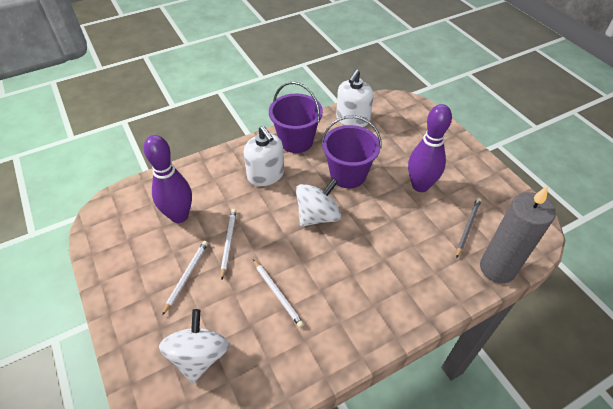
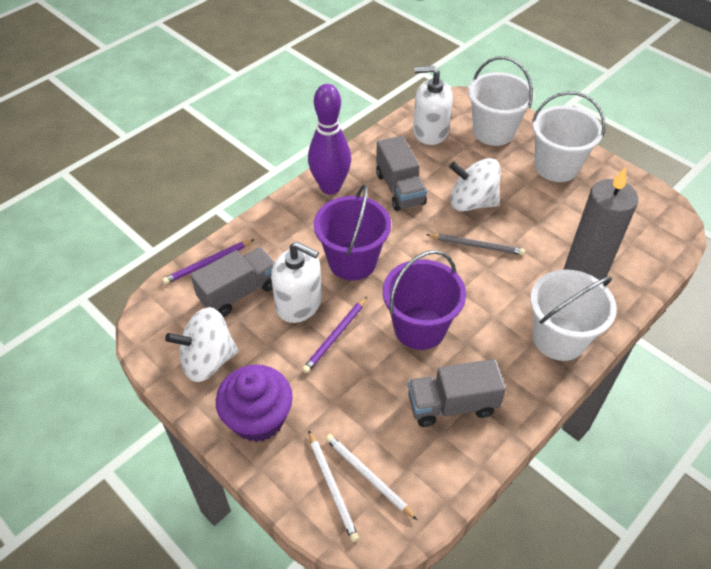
grey truck: none = 0 -> [191,247,275,317] [376,136,427,211] [408,359,506,427] = 3
purple bowling pin: [144,135,192,223] [408,104,452,192] = 2 -> [308,84,351,195] = 1
purple cupcake: none = 0 -> [216,365,293,442] = 1
purple pencil: none = 0 -> [162,239,255,284] [302,297,367,373] = 2
white bucket: none = 0 -> [468,56,534,146] [530,269,617,361] [532,91,605,182] = 3
white pencil: [162,241,208,316] [221,209,237,279] [253,259,304,328] = 3 -> [308,430,359,542] [325,434,417,520] = 2

